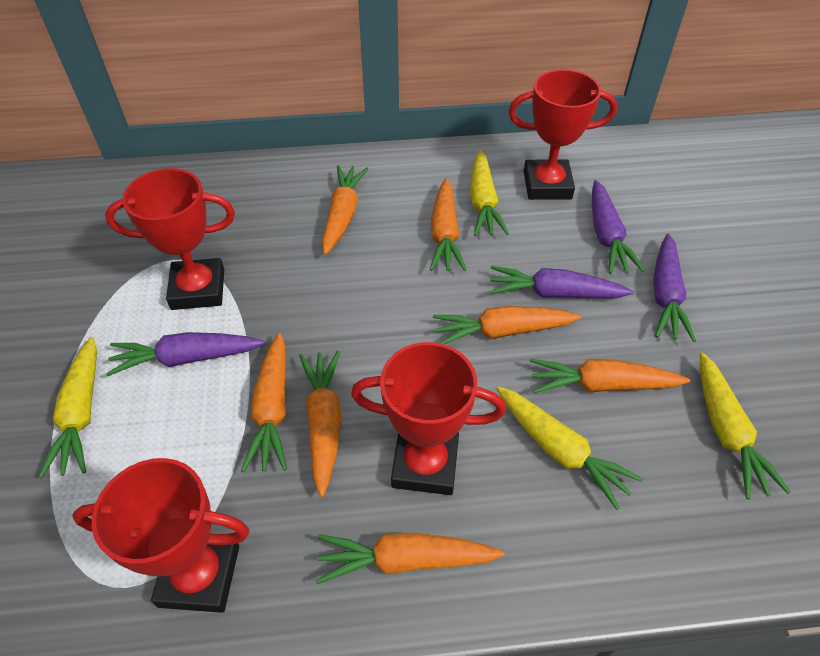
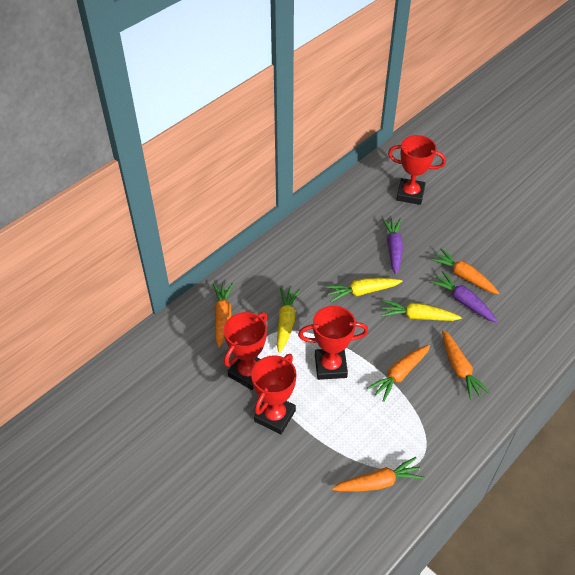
orange carrot: [241,333,287,472] [299,350,341,497] [316,532,505,584] [322,165,368,255] [430,178,466,271] [433,306,581,344] [530,359,690,393] = 7 -> [213,283,233,348] [332,457,424,492] [367,345,430,402] [430,248,499,294] [442,330,490,400] = 5
purple carrot: [106,332,264,376] [490,266,634,298] [592,180,645,274] [653,234,696,342] = 4 -> [382,218,403,274] [430,271,498,323] = 2
yellow carrot: [39,337,97,478] [470,150,509,236] [497,386,643,510] [700,352,791,500] = 4 -> [277,287,300,353] [326,278,403,302] [381,300,462,321] = 3

